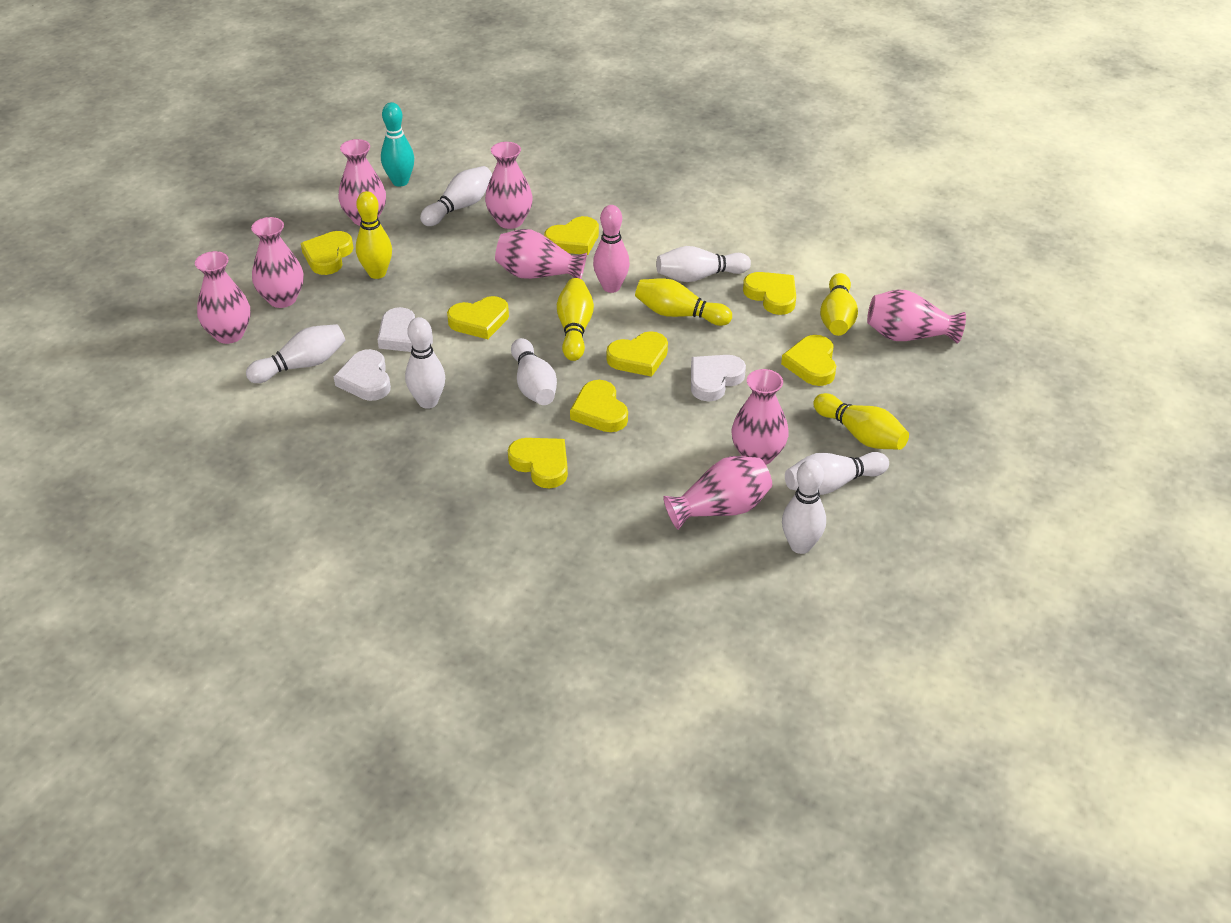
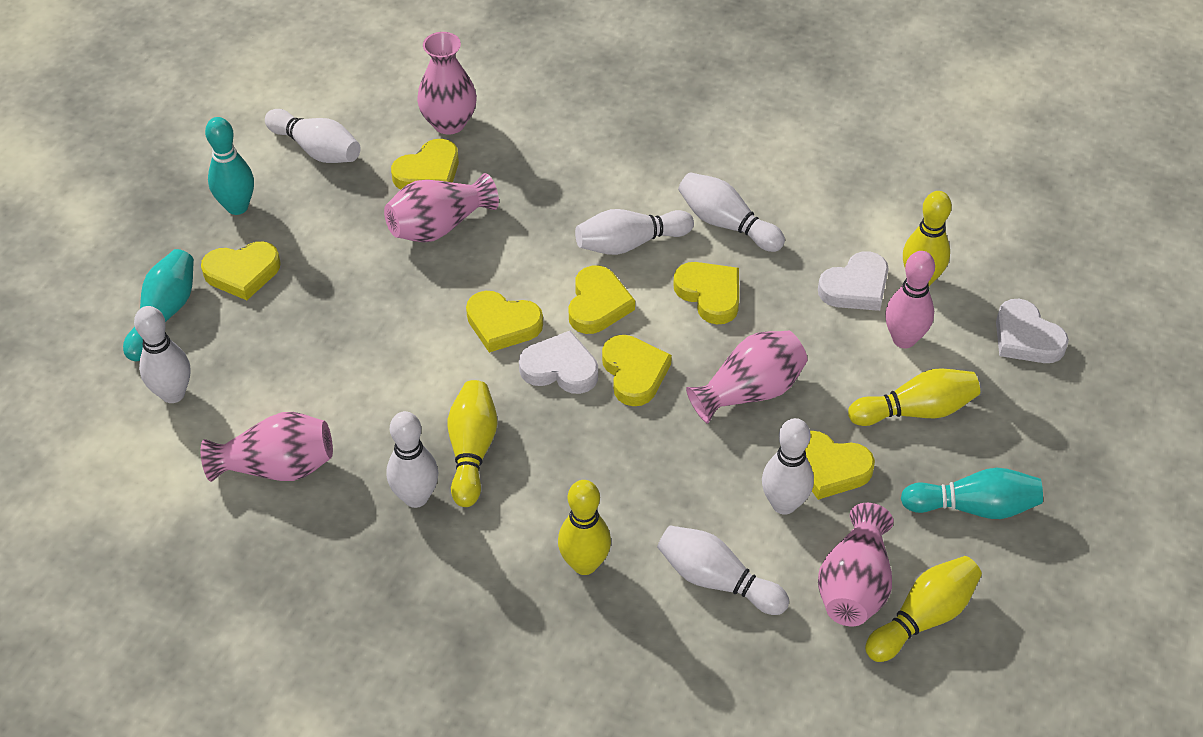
pink vase: [195,251,251,344] [251,217,304,308] [338,139,386,226] [485,142,533,229] [495,229,587,279] [663,456,772,530] [732,369,789,465] [867,290,966,344] = 8 -> [201,412,333,482] [384,173,499,243] [417,32,477,134] [686,331,808,424] [818,503,894,627] = 5
turquoise bowling pin: [381,102,414,187] = 1 -> [123,249,194,361] [205,117,254,215] [901,468,1043,519] = 3
yellow heart: [301,231,353,275] [447,296,509,339] [508,438,568,489] [544,216,599,255] [570,380,628,432] [606,331,668,377] [743,272,796,315] [781,335,836,386] = 8 -> [201,241,281,300] [391,139,459,190] [466,291,543,353] [568,266,635,334] [602,335,672,406] [673,262,739,324] [805,431,875,500] = 7

